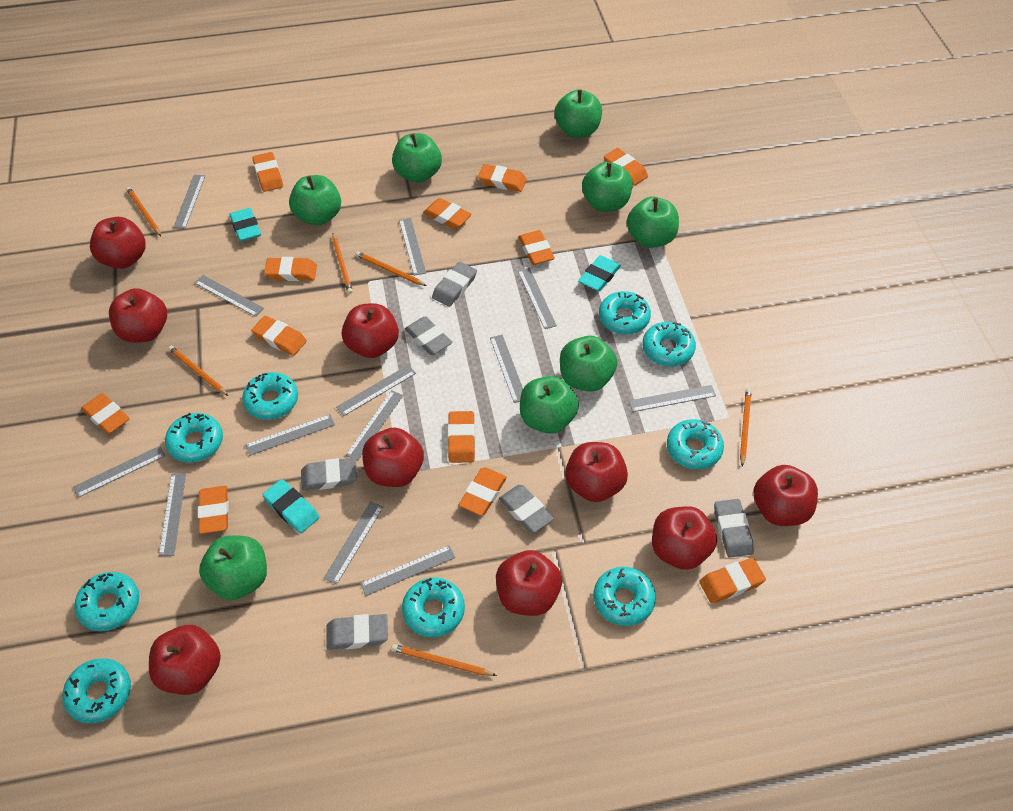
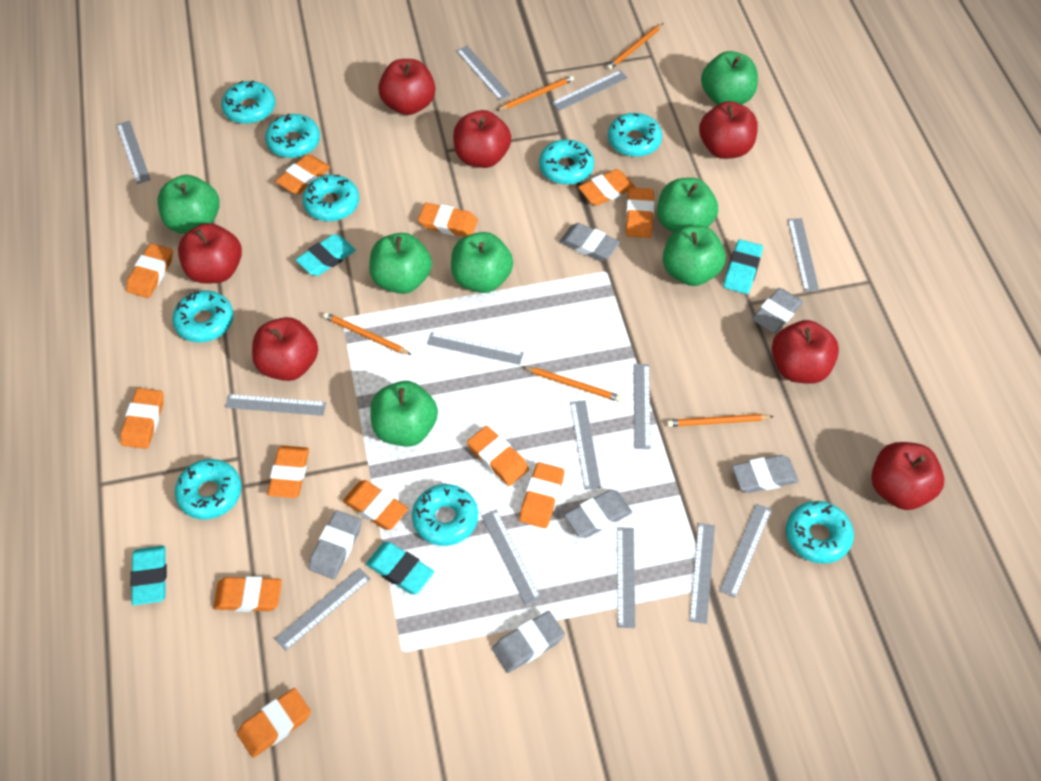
green apple: [199,535,267,600] [289,175,341,226] [392,133,442,183] [520,376,579,434] [555,90,602,138] [560,335,617,392] [582,162,633,212] [627,197,679,248] = 8 -> [157,175,220,234] [369,233,432,294] [370,381,438,447] [451,232,513,293] [657,178,718,232] [663,225,726,286] [701,51,758,105] = 7
orange pencil: [126,187,161,236] [168,346,228,396] [332,233,353,294] [356,251,427,286] [391,644,497,676] [740,388,751,467] = 6 -> [323,312,412,355] [496,75,574,111] [523,366,622,402] [607,23,664,70] [667,414,774,427] = 5
red apple: [90,217,146,269] [109,288,167,343] [149,625,221,695] [342,303,399,358] [362,428,424,487] [496,550,562,616] [565,442,628,502] [652,506,717,570] [753,465,818,526] = 9 -> [178,223,242,284] [252,317,318,381] [378,59,435,115] [453,110,511,168] [699,101,758,159] [772,320,839,384] [871,442,944,510] = 7
turquoise eraser: [230,208,261,242] [262,479,320,533] [578,255,621,291] = 3 -> [130,546,167,605] [296,234,356,276] [366,542,434,594] [723,239,763,294] = 4

